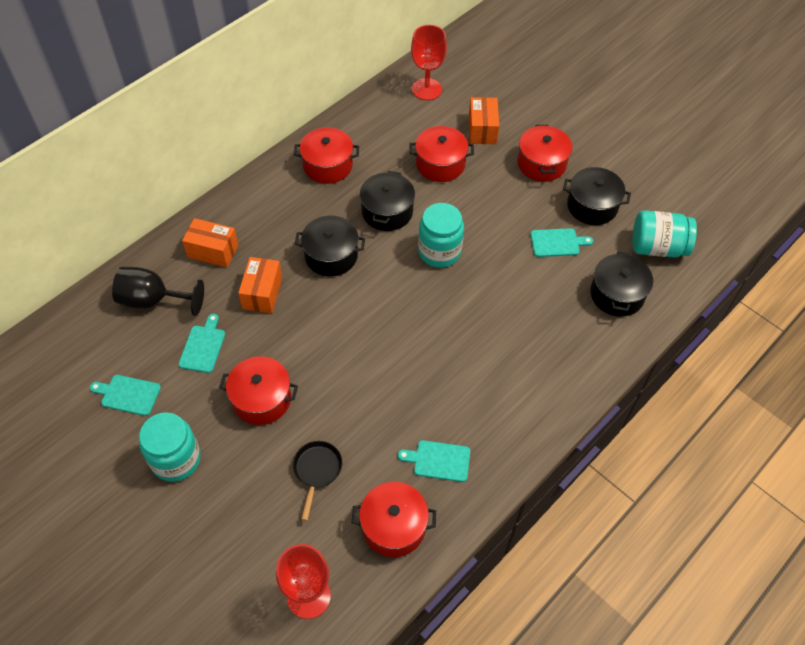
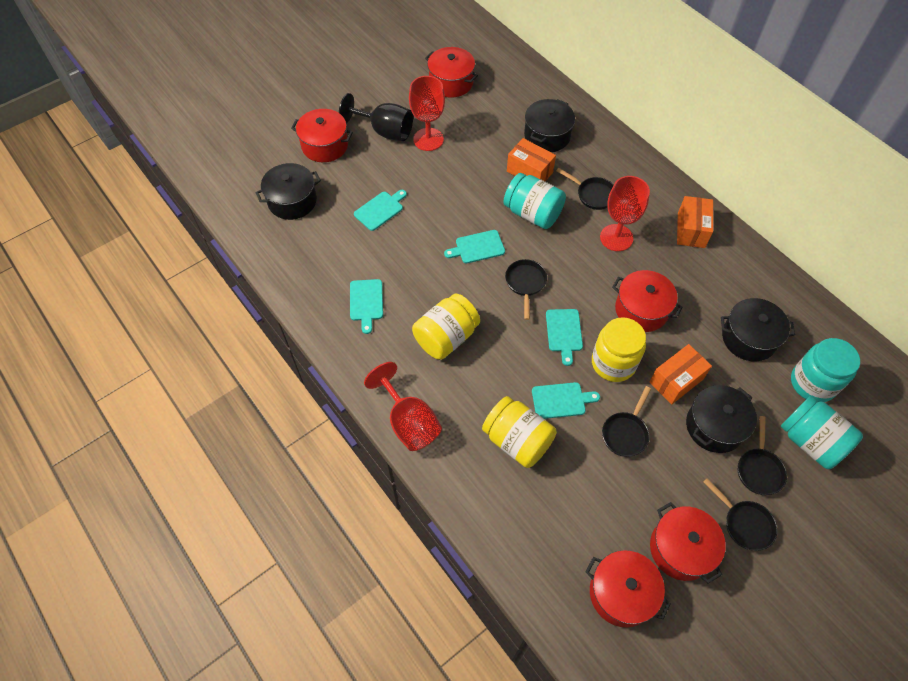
black pan: [293,441,342,521] = 1 -> [505,259,547,320] [556,168,614,210] [602,386,651,457] [703,478,778,551] [738,416,787,495] = 5
red goblet: [276,544,331,619] [411,25,447,100] = 2 -> [364,362,442,451] [409,76,445,151] [600,176,650,251] = 3
turquoise cutting board: [90,375,161,416] [179,314,225,373] [398,440,470,482] [530,228,593,257] = 4 -> [350,279,383,334] [354,190,407,231] [444,230,505,263] [532,382,600,419] [546,309,583,366] = 5
yellow jar: none = 0 -> [412,294,480,360] [482,396,557,468] [592,317,646,382] = 3

